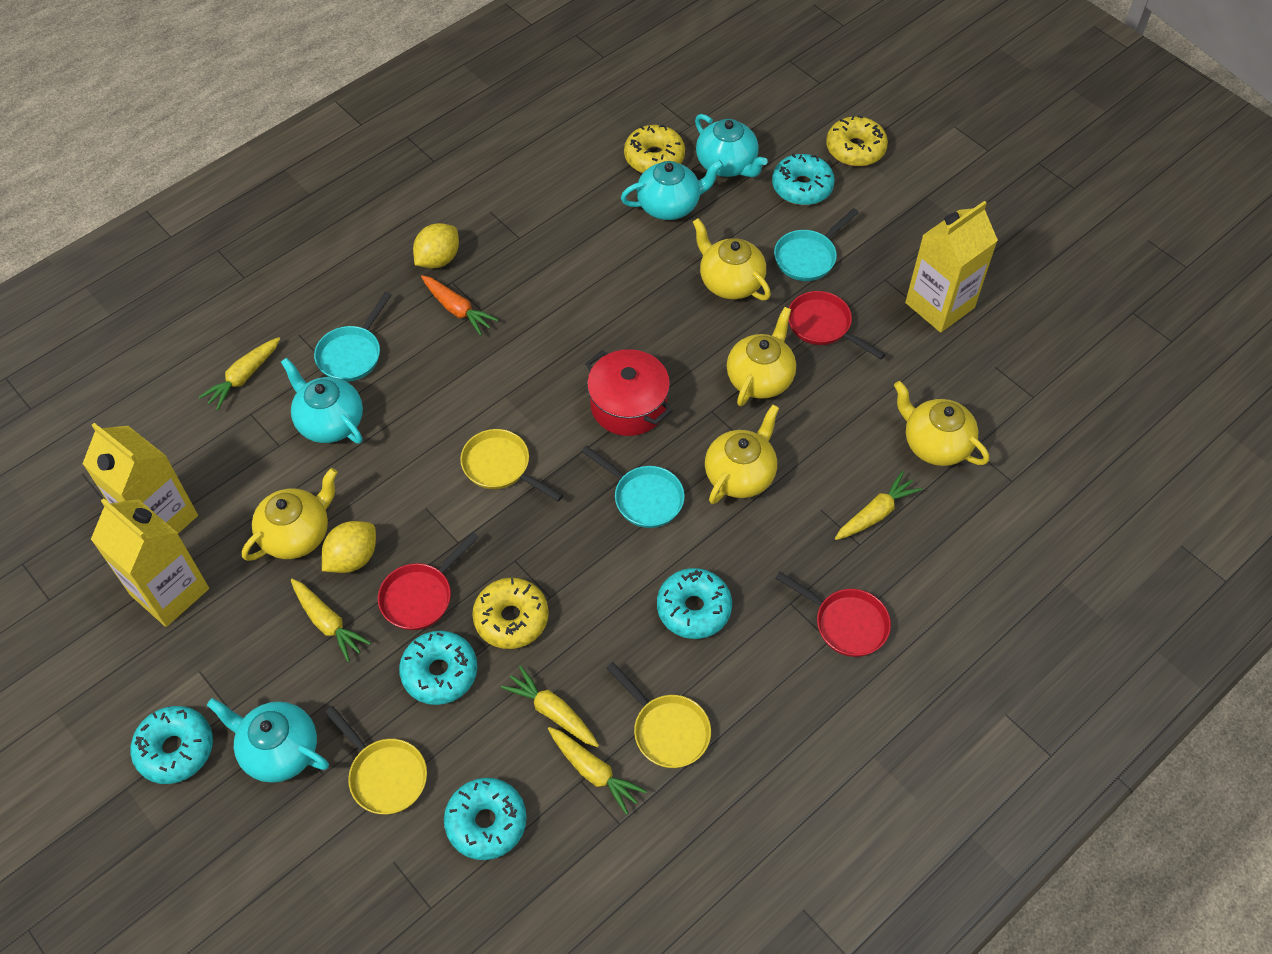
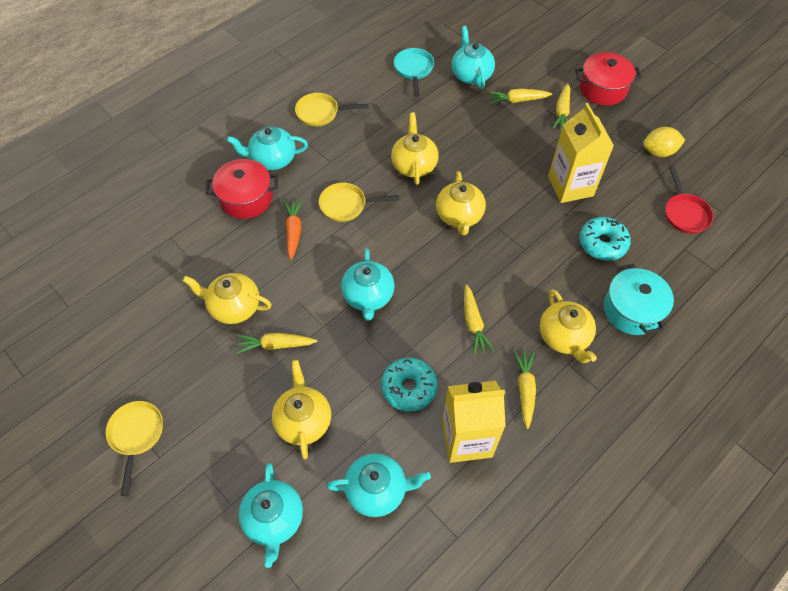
red pan: [378,532,479,630] [775,571,891,657] [789,291,885,360] = 3 -> [665,166,714,234] = 1
red pot: [585,349,673,436] = 1 -> [206,159,278,219] [575,52,642,106] = 2
turquoise donut: [131,706,213,784] [399,631,477,705] [444,778,527,860] [657,568,732,639] [772,153,835,205] = 5 -> [381,358,438,412] [579,217,631,261] = 2
turquoise pan: [314,292,392,382] [581,445,685,528] [774,208,859,281] = 3 -> [394,48,434,97] = 1
turquoise pot: none = 0 -> [604,264,674,335] = 1
turquoise teapot: [207,698,329,783] [281,358,363,443] [621,160,723,220] [695,114,768,177] = 4 -> [227,126,308,170] [239,463,303,568] [327,453,431,517] [341,248,395,321] [452,26,495,89] = 5
yellow carton: [83,423,198,534] [91,498,209,627] [905,201,998,333] = 3 -> [442,381,506,463] [548,103,614,203] = 2
yellow donut: [472,578,549,649] [624,125,685,173] [826,115,888,166] = 3 -> none = 0
yellow lemon: [322,521,376,573] [413,223,459,268] = 2 -> [643,127,685,157] = 1

